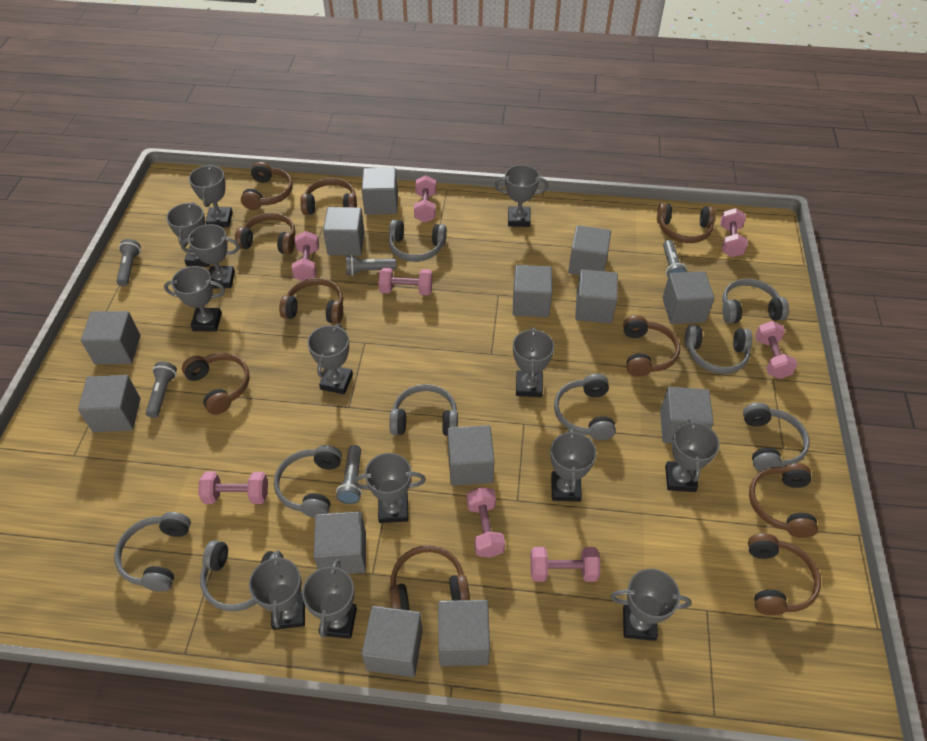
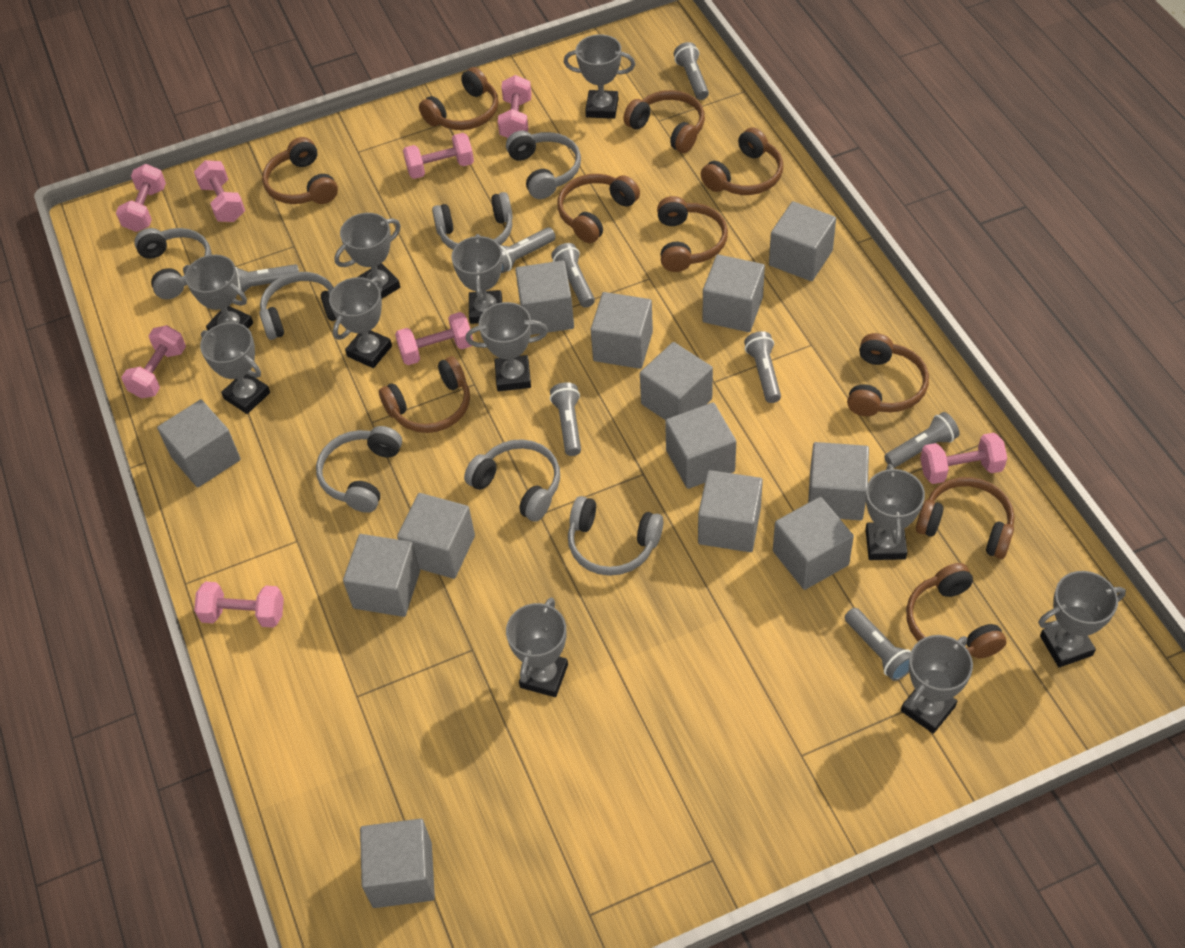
grey flashlight: [116,239,141,286] [146,362,177,418] [336,445,362,504] [346,255,396,276] [663,240,687,277] = 5 -> [235,264,299,295] [500,227,556,273] [550,382,581,456] [551,243,595,308] [674,42,709,100] [744,331,781,403] [845,608,911,681] [884,412,959,468] = 8
grey headphones: [114,512,191,592] [200,540,284,612] [274,445,342,518] [389,220,447,262] [389,384,458,436] [554,374,616,440] [684,325,752,374] [722,279,789,323] [743,403,810,471] = 9 -> [134,228,212,299] [259,272,337,340] [316,426,402,513] [432,192,513,250] [464,439,560,522] [506,131,581,199] [568,496,663,576] = 7
grey trophy: [164,266,225,332] [166,202,210,267] [181,224,240,289] [189,165,233,227] [249,550,305,630] [302,559,357,639] [307,324,353,394] [353,453,426,523] [494,165,549,227] [513,327,554,397] [550,428,596,502] [610,569,692,641] [665,418,720,492] = 13 -> [183,255,253,330] [200,322,270,414] [329,277,392,368] [334,213,401,299] [451,234,503,324] [466,302,548,391] [506,598,568,697] [564,34,635,119] [865,464,925,560] [901,635,973,734] [1038,571,1126,667] = 11

